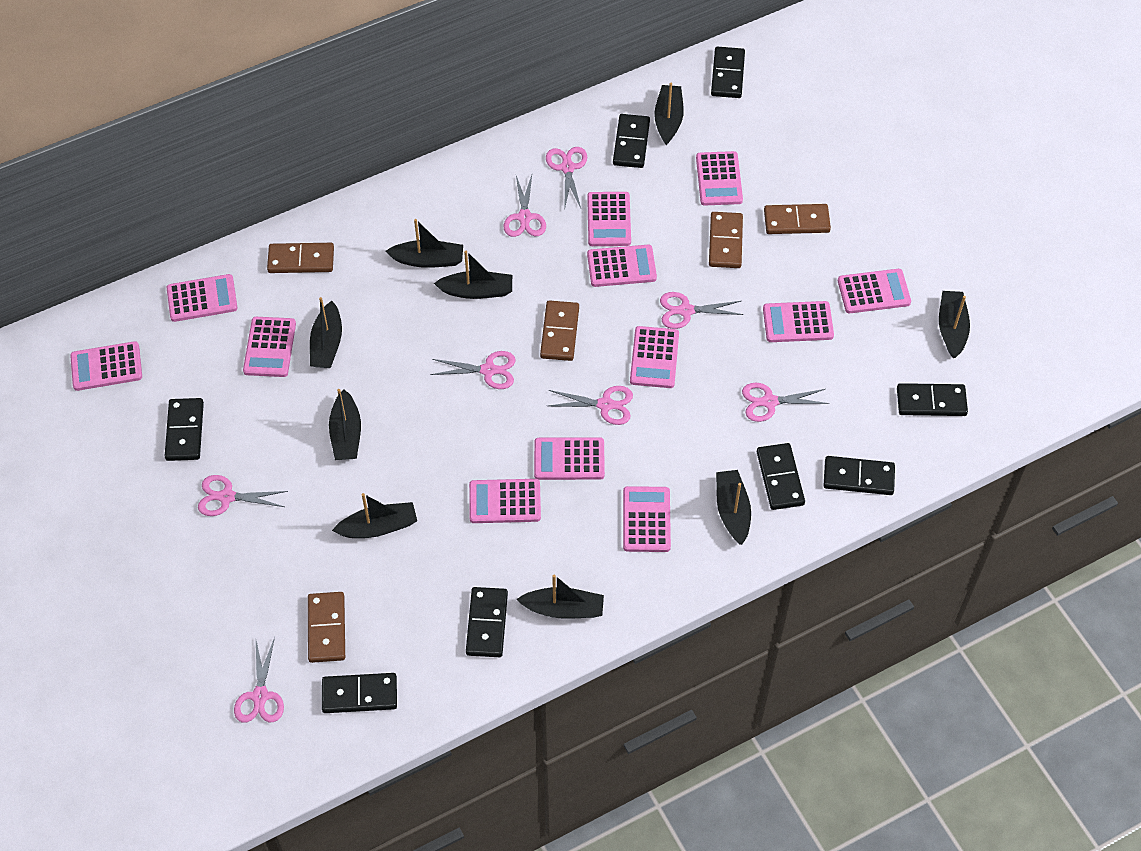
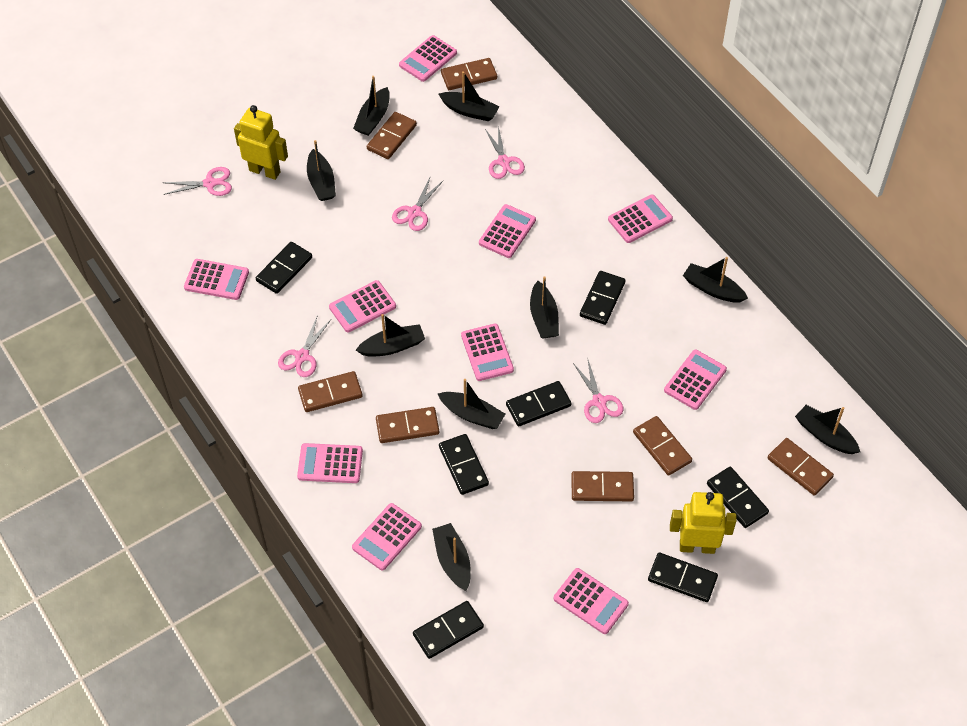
black domino: [165,398,204,461] [322,673,397,713] [466,587,508,657] [613,114,650,168] [711,46,745,98] [757,443,805,510] [823,456,895,495] [897,383,968,416] = 8 -> [256,242,312,294] [413,601,484,659] [439,434,489,495] [506,381,572,426] [580,271,625,325] [648,553,718,602] [707,467,769,528] = 7
brown domino: [267,243,334,273] [308,592,345,663] [540,300,579,361] [709,212,743,268] [764,204,831,234] = 5 -> [298,371,363,412] [367,112,417,159] [376,407,439,443] [441,58,497,90] [571,471,634,501] [633,416,692,476] [768,438,834,495] = 7
pink calculator: [70,341,142,391] [167,274,237,322] [243,317,296,377] [469,479,541,523] [534,437,605,480] [587,192,631,246] [587,245,657,287] [623,486,671,552] [630,326,679,388] [696,151,743,205] [763,301,834,342] [838,269,911,313] = 12 -> [184,259,249,300] [297,443,363,483] [329,280,396,332] [352,503,422,571] [399,35,457,82] [461,323,514,381] [479,204,536,258] [554,568,629,634] [608,194,673,243] [664,350,727,410] = 10
pink scissors: [198,475,288,516] [234,637,284,722] [430,351,516,389] [503,175,546,237] [546,147,587,208] [548,386,633,425] [660,292,744,329] [742,383,829,422] = 8 -> [162,167,232,196] [278,315,331,377] [392,176,443,231] [485,126,525,179] [573,360,624,423] = 5
yellow robot: none = 0 -> [234,105,288,180] [670,492,737,554] = 2

